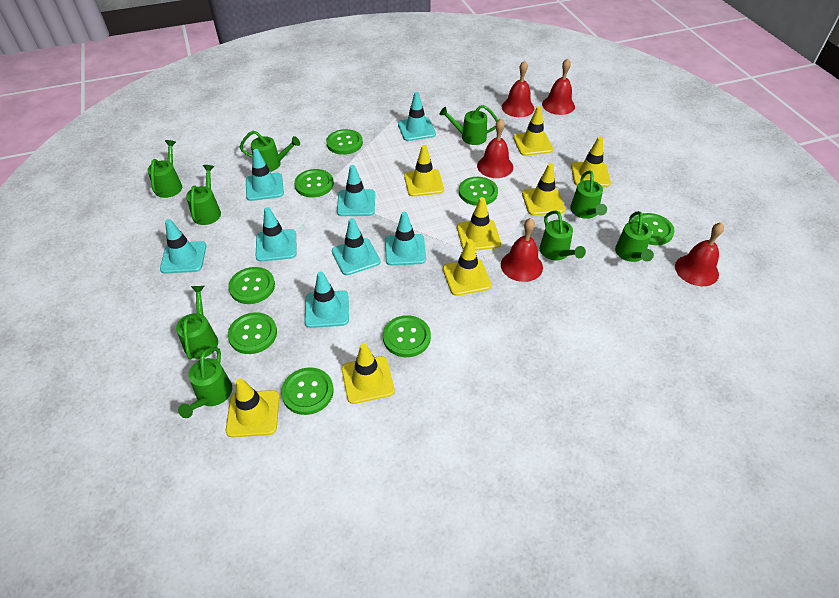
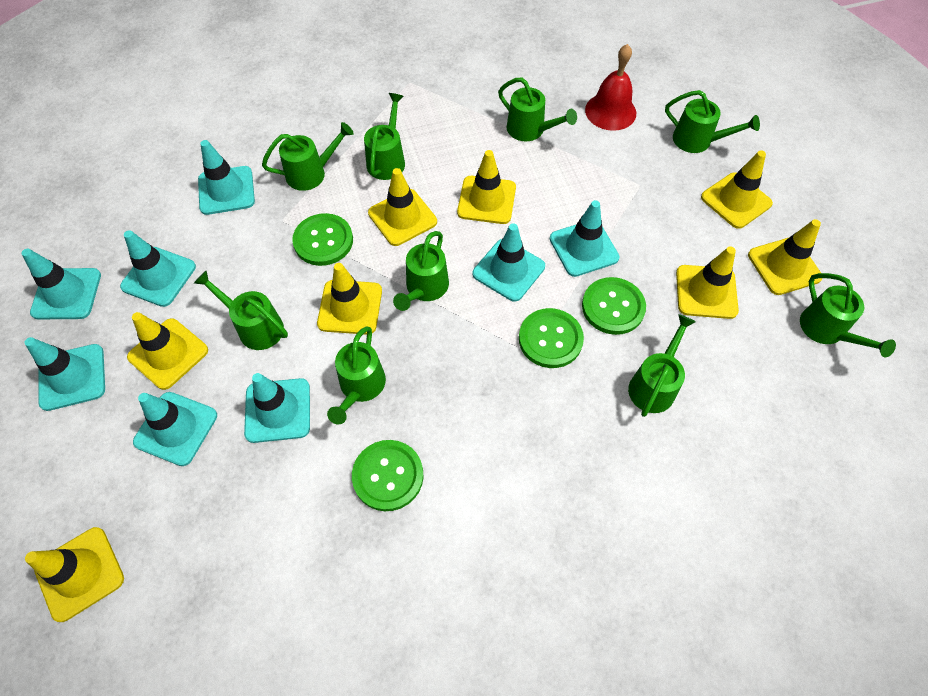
green button: [228,267,275,304] [228,312,277,354] [281,367,334,415] [294,169,334,198] [326,129,363,155] [383,315,431,357] [459,177,498,206] [633,213,675,245] = 8 -> [292,213,353,266] [352,440,424,511] [519,308,584,368] [582,277,646,335] = 4
red bell: [477,119,513,178] [501,218,543,282] [502,61,534,117] [542,58,575,115] [675,222,724,286] = 5 -> [585,44,636,131] = 1

